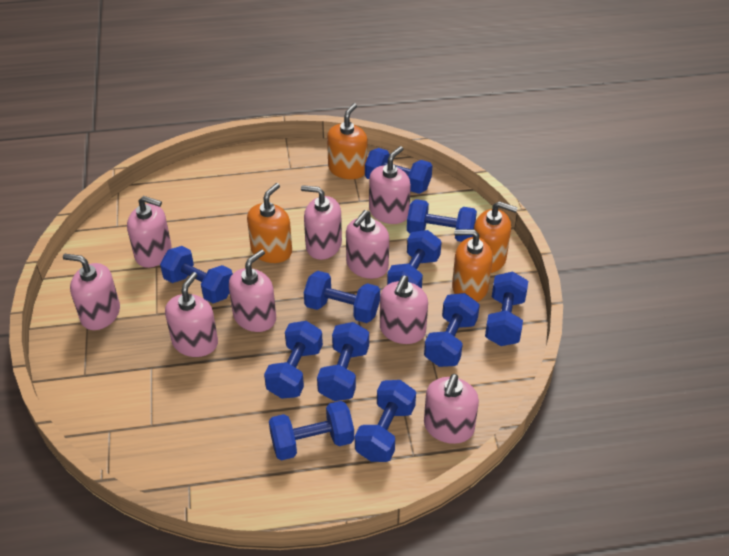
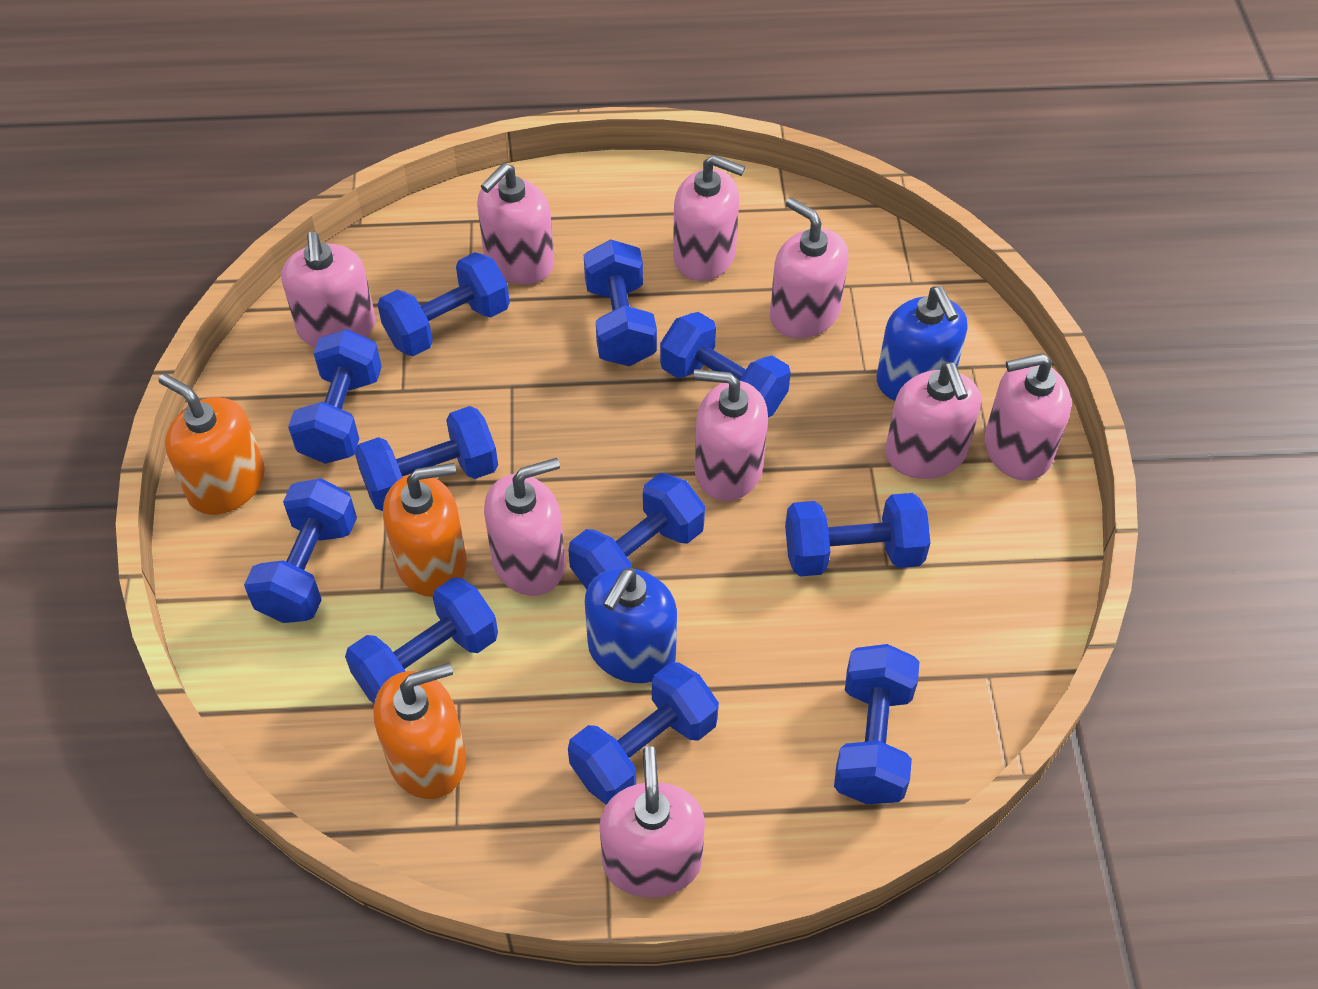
blue soap dispenser: none = 0 -> [585,568,677,683] [877,286,967,401] = 2
orange soap dispenser: [247,183,292,263] [327,103,367,179] [452,229,493,302] [474,201,518,273] = 4 -> [159,374,265,515] [374,663,466,799] [383,463,467,597] = 3

